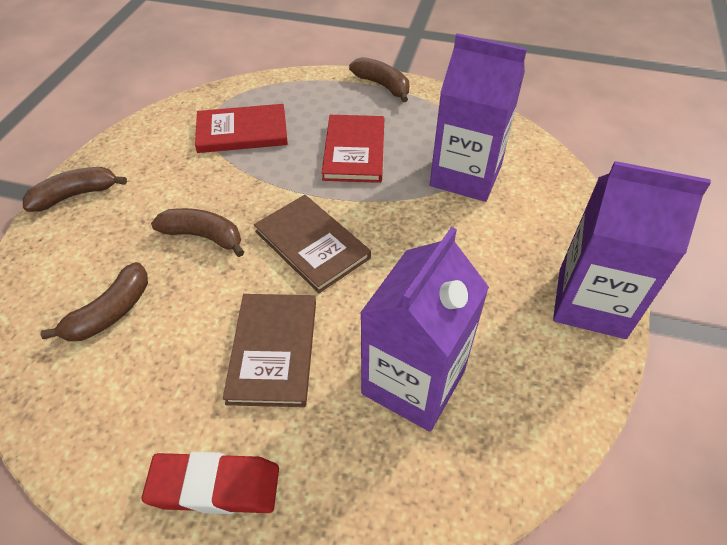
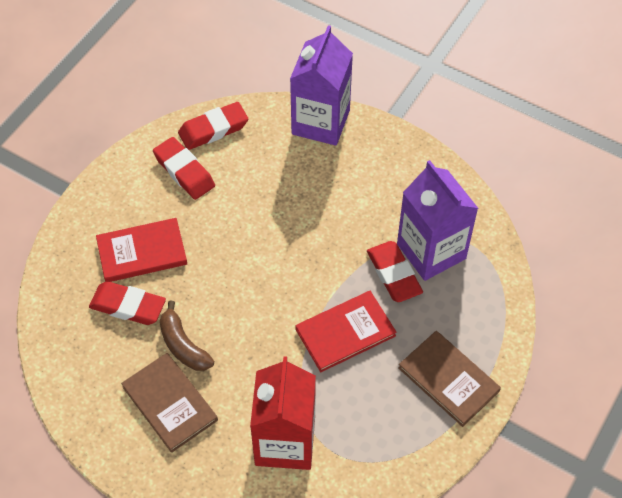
brown banana: [23,167,127,212] [41,262,148,341] [151,208,244,257] [349,57,409,102] = 4 -> [160,301,214,371] = 1
purple carton: [360,227,489,432] [430,33,527,202] [553,161,711,339] = 3 -> [290,25,353,146] [397,160,478,281] = 2
red carton: none = 0 -> [250,356,316,470] = 1
red eraser: [142,452,279,514] = 1 -> [89,281,166,325] [153,137,215,200] [178,102,248,150] [367,241,423,302] = 4

